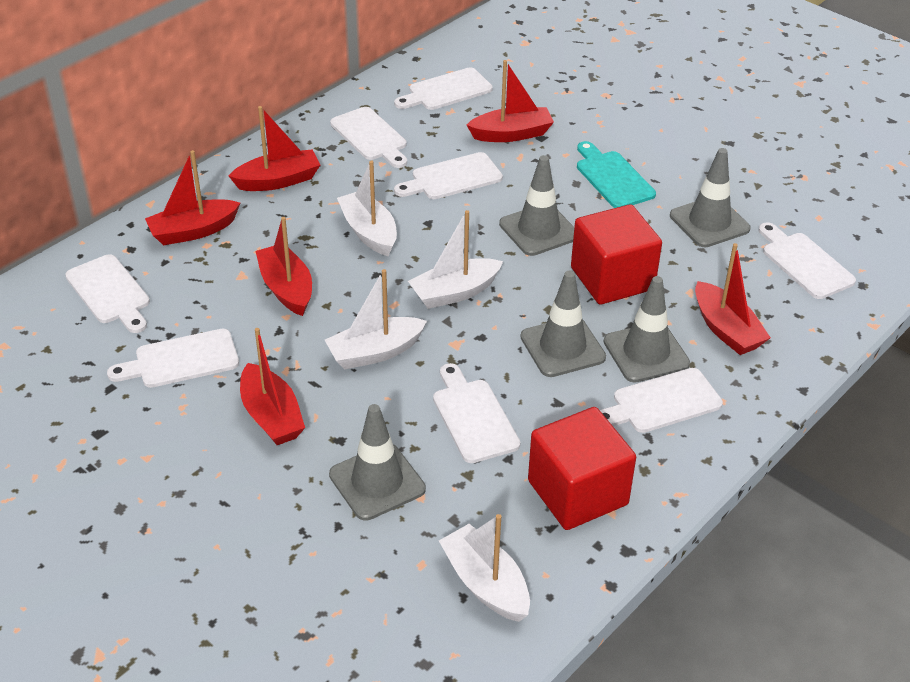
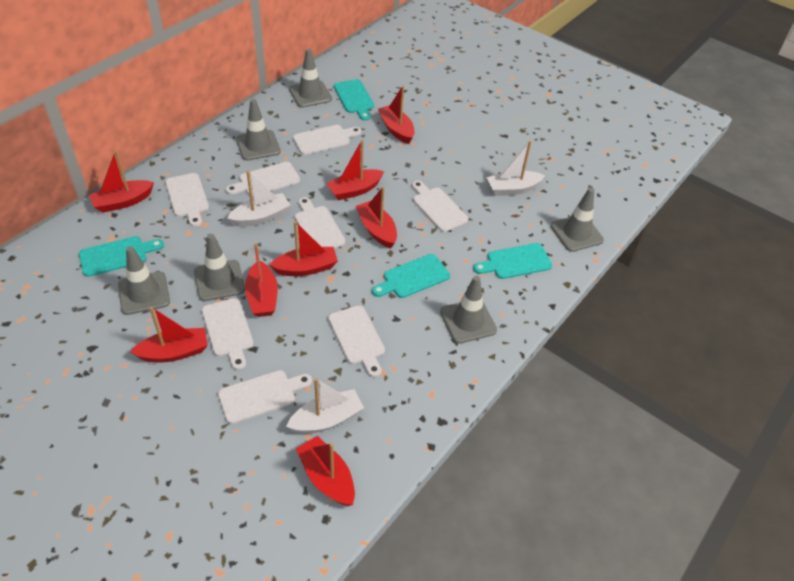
grey traffic cone: [329,404,426,521] [499,155,574,256] [521,271,606,377] [603,276,690,383] [670,148,750,247] = 5 -> [118,246,170,315] [194,234,245,301] [236,99,281,161] [289,49,332,108] [440,276,497,344] [551,188,604,252] = 6
red boat: [145,150,240,245] [229,106,320,191] [240,328,305,445] [255,217,312,316] [467,60,554,142] [695,243,771,355] = 6 -> [89,150,154,213] [130,307,208,362] [245,243,278,317] [270,221,338,276] [296,436,355,506] [326,140,384,200] [356,187,397,249] [378,86,415,144] = 8
red cube: [528,407,636,530] [571,204,662,305] = 2 -> none = 0
turquoise cutting board: [577,141,656,208] = 1 -> [79,236,164,277] [334,79,374,121] [372,254,450,298] [473,243,552,279] = 4
white boat: [325,269,427,369] [337,160,397,257] [408,210,503,309] [439,514,530,622] = 4 -> [227,170,290,227] [286,378,364,434] [486,141,545,196] = 3

